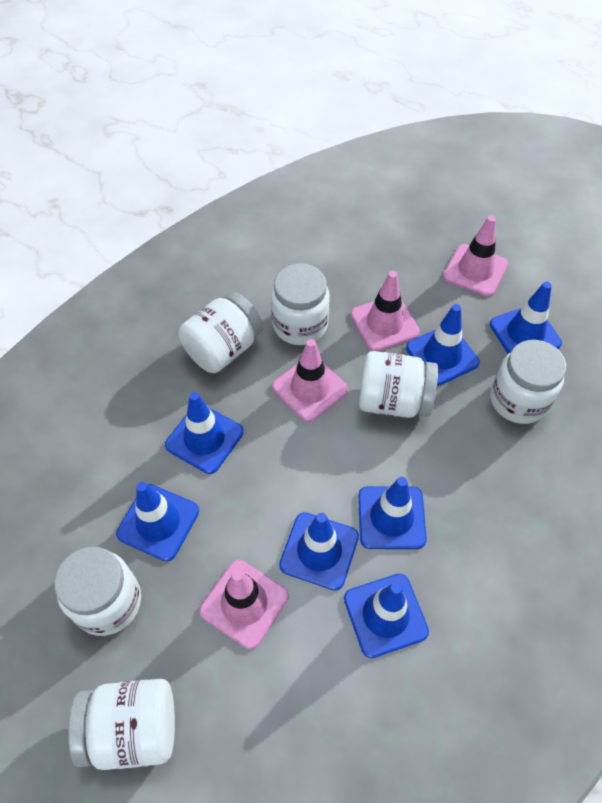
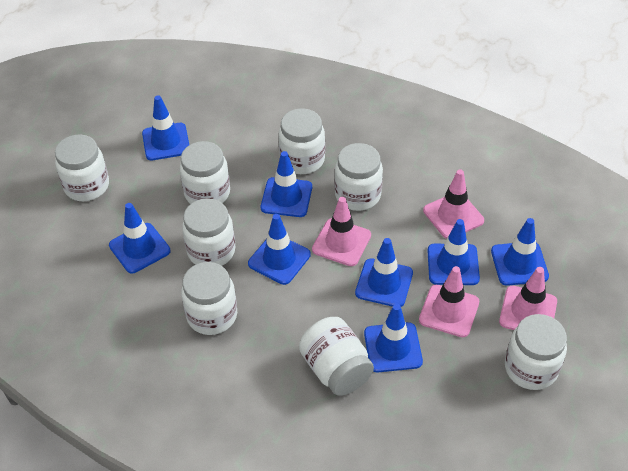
blue traffic cone: [116,482,199,562] [165,392,244,474] [279,512,359,591] [344,574,429,658] [358,477,427,549] [406,304,480,386] [490,282,562,354] = 7 -> [109,203,171,273] [142,95,189,161] [248,214,311,285] [261,151,312,217] [355,238,413,307] [364,304,423,372] [427,219,480,285] [491,218,549,286] = 8
white jar: [54,547,141,636] [68,679,175,770] [178,292,263,373] [271,263,330,345] [359,351,438,418] [490,340,566,424] = 6 -> [55,135,109,201] [180,141,230,204] [181,262,237,335] [182,198,235,266] [279,108,325,174] [299,317,374,396] [334,143,383,211] [505,314,567,390] = 8

